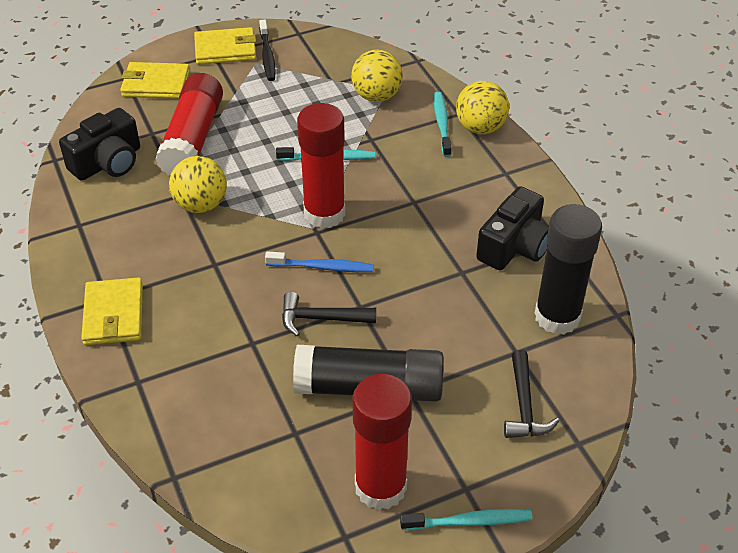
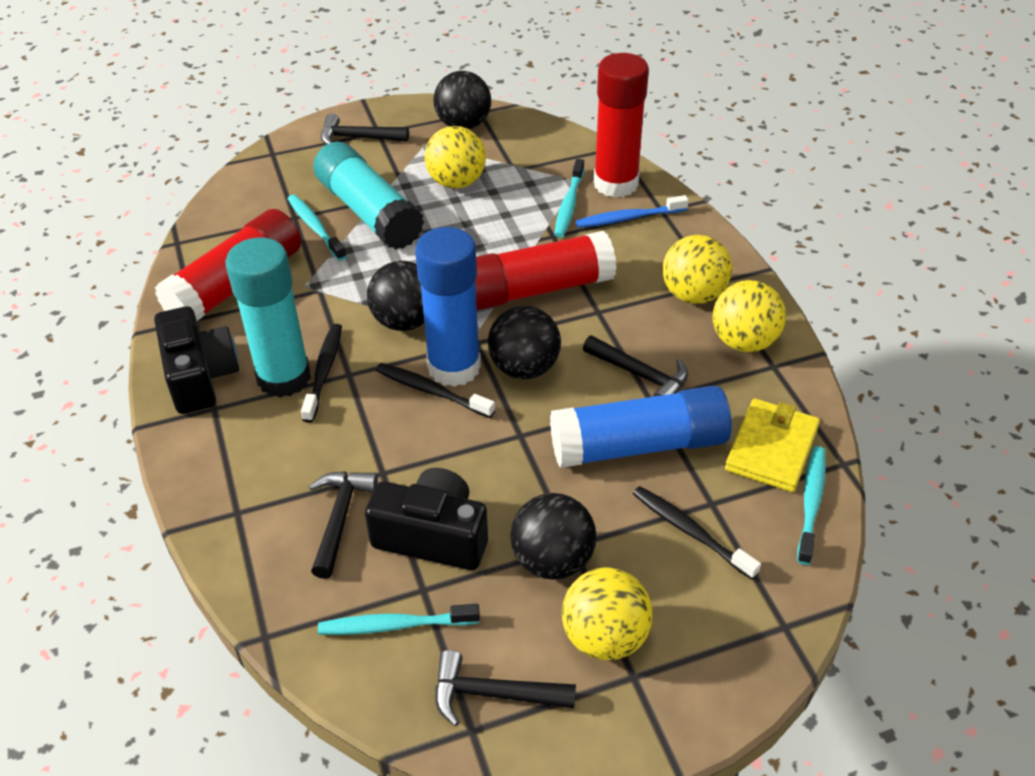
black ball: none = 0 -> [367,261,424,331] [434,71,491,129] [488,306,561,379] [510,493,597,580] = 4
black glue stick: [293,345,444,402] [535,204,602,335] = 2 -> none = 0
black hammer: [282,292,376,337] [504,350,560,438] = 2 -> [309,471,378,579] [321,113,409,145] [435,650,576,726] [583,335,688,397] = 4
black toothbrush: [259,20,275,81] = 1 -> [301,324,342,423] [376,363,495,418] [633,486,761,580] = 3
blue glue stick: none = 0 -> [415,227,481,387] [550,386,732,468] = 2
turquoise glue stick: none = 0 -> [225,238,311,398] [313,142,424,250] = 2
turquoise toothbrush: [276,147,375,161] [400,509,532,530] [434,92,452,157] = 3 -> [288,195,347,261] [318,604,480,635] [554,159,584,237] [797,446,826,565] = 4
yellow ball: [169,156,227,213] [351,50,403,102] [456,81,509,134] = 3 -> [424,126,486,189] [562,568,653,660] [662,235,732,304] [713,280,786,352] = 4
yellow wallet: [81,277,143,345] [120,62,190,99] [194,27,256,65] = 3 -> [725,398,820,492] = 1

